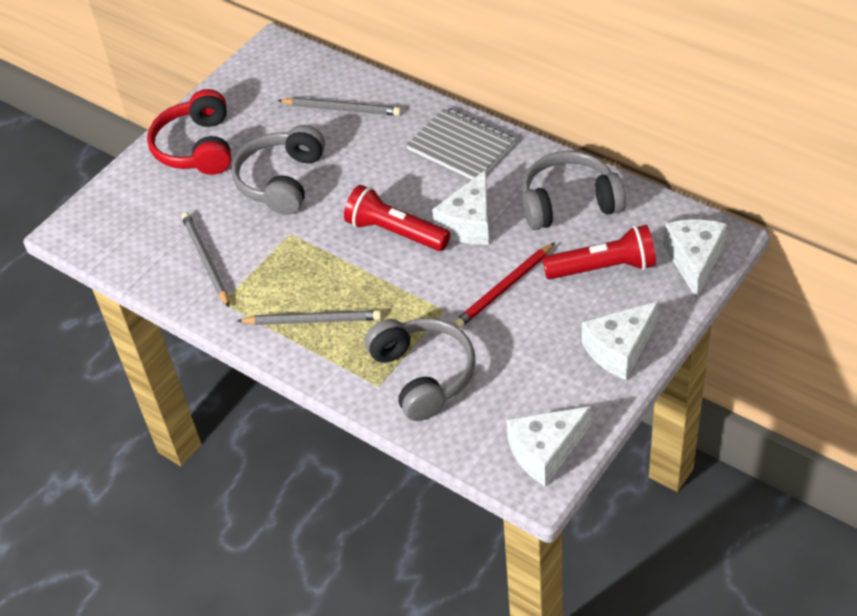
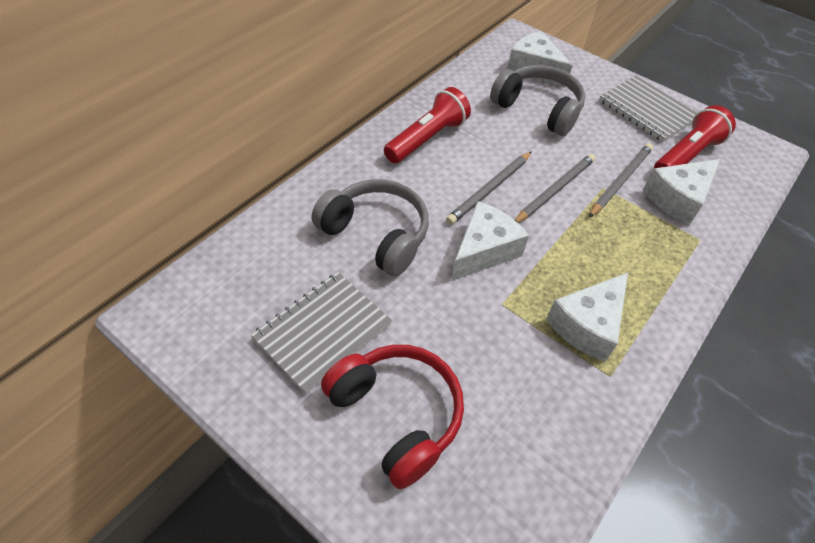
grey headphones: [232,125,325,215] [365,318,476,421] [522,151,626,230] = 3 -> [312,179,429,277] [490,65,585,136] = 2
grey notebook: [406,107,516,179] = 1 -> [251,272,392,394] [599,76,697,142] = 2
red pencil: [454,242,555,328] = 1 -> none = 0

